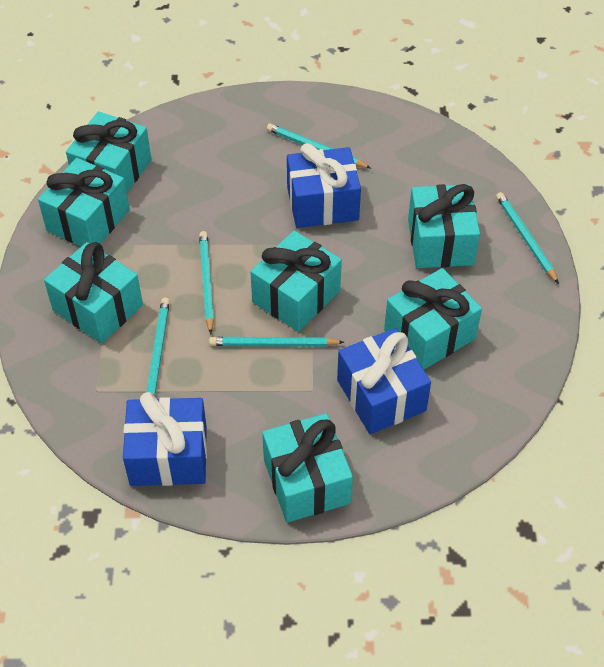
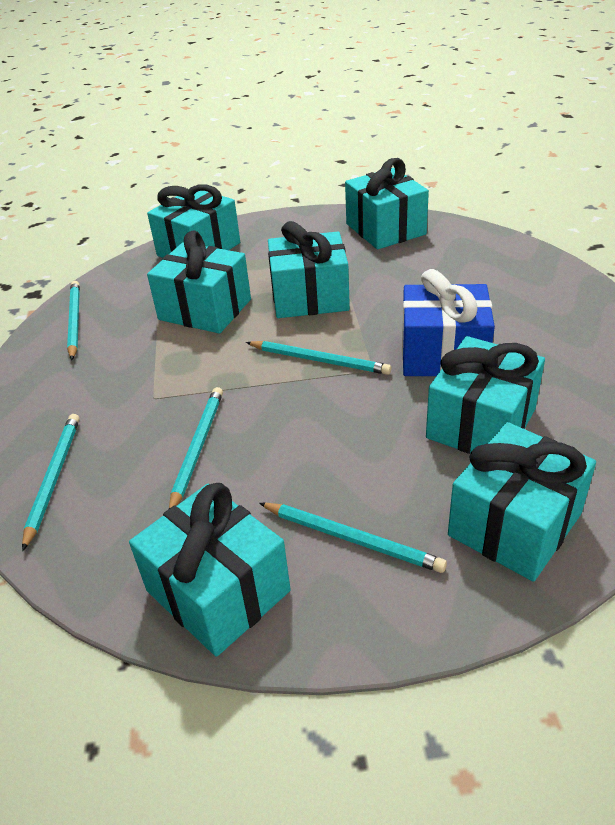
blue gift: [123,392,207,486] [287,143,361,228] [337,328,431,434] = 3 -> [402,269,495,376] = 1

